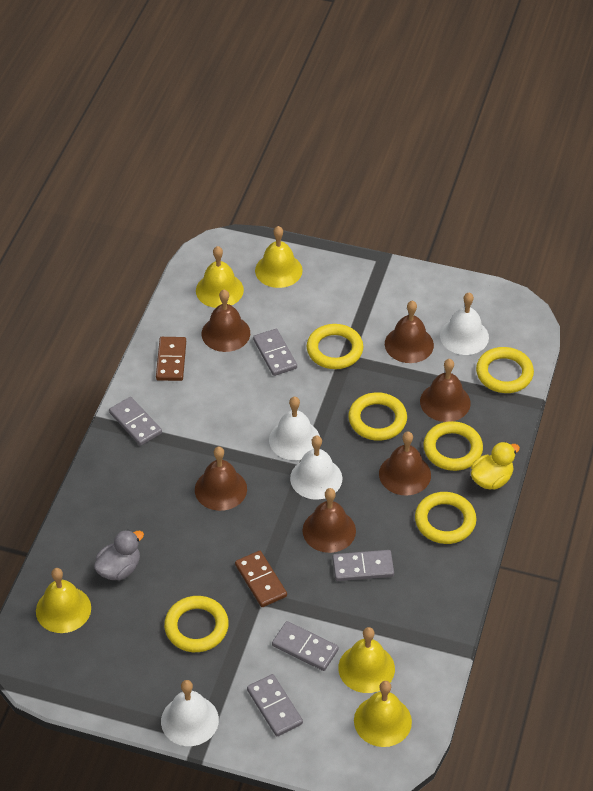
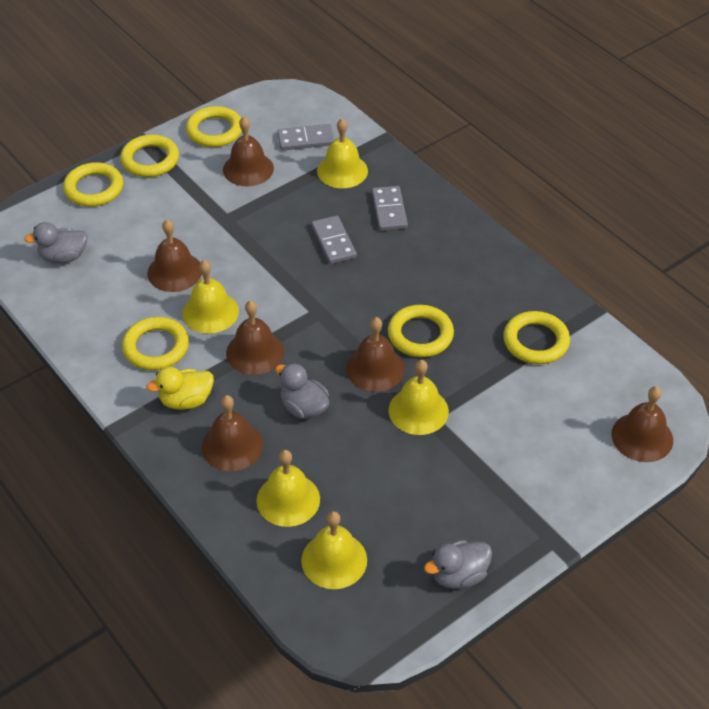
brown domino: [156,337,186,381] [235,551,287,607] = 2 -> none = 0
grey domino: [109,397,162,446] [247,674,303,736] [253,329,297,376] [272,621,339,671] [333,550,394,581] = 5 -> [277,124,334,150] [311,216,357,264] [372,186,408,231] = 3
grey duck: [94,530,144,580] = 1 -> [24,222,88,264] [275,363,329,419] [424,540,492,589] = 3
white bell: [161,680,219,746] [269,397,320,460] [290,435,342,500] [440,293,489,355] = 4 -> none = 0

